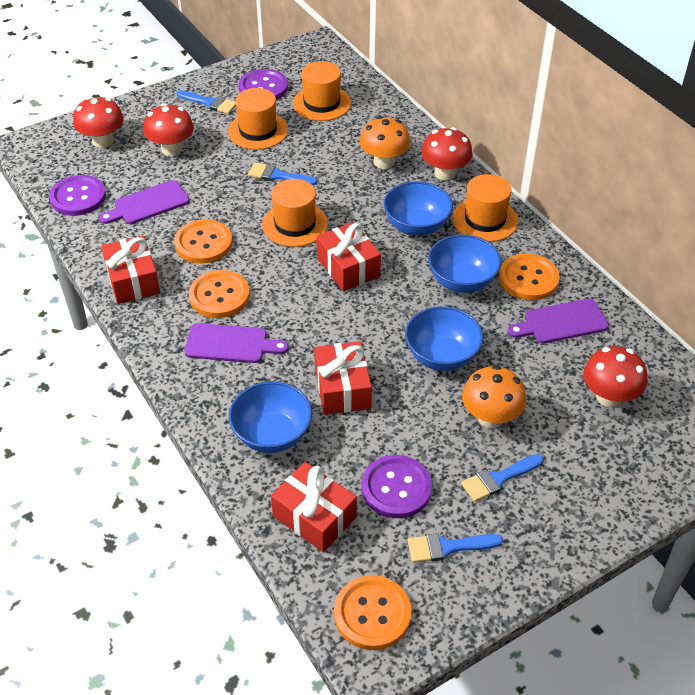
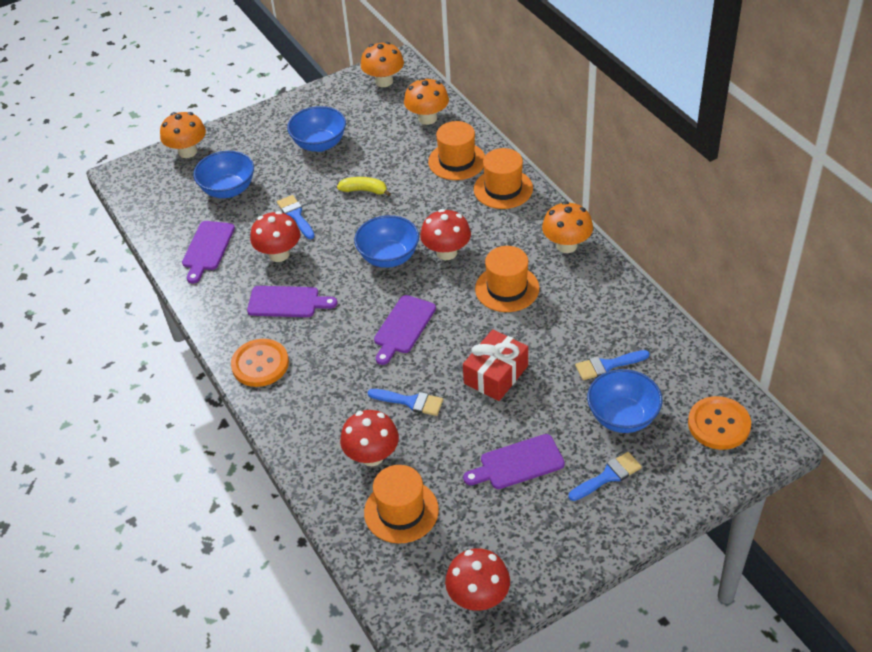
orange button: [174,219,233,263] [189,270,250,318] [334,575,411,650] [499,254,560,300] = 4 -> [231,339,289,387] [688,396,751,450] = 2
orange mushroom: [360,116,410,169] [462,365,526,428] = 2 -> [160,112,206,158] [361,42,404,87] [404,78,449,125] [542,201,593,253] = 4
purple button: [49,175,106,216] [239,69,288,100] [362,455,432,518] = 3 -> none = 0
purple cutting board: [99,180,190,224] [185,323,289,363] [508,299,609,343] = 3 -> [182,221,235,283] [247,286,337,317] [374,295,436,365] [463,434,565,489] = 4
red gift: [101,235,160,304] [271,462,357,552] [314,341,372,415] [316,222,381,291] = 4 -> [463,329,528,401] = 1
yellow banana: none = 0 -> [337,177,391,197] = 1

